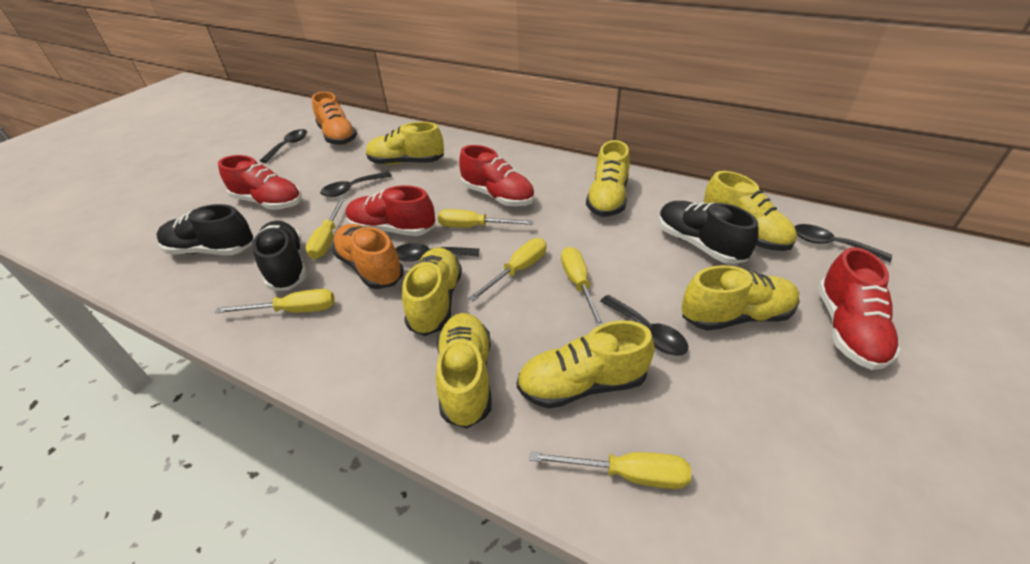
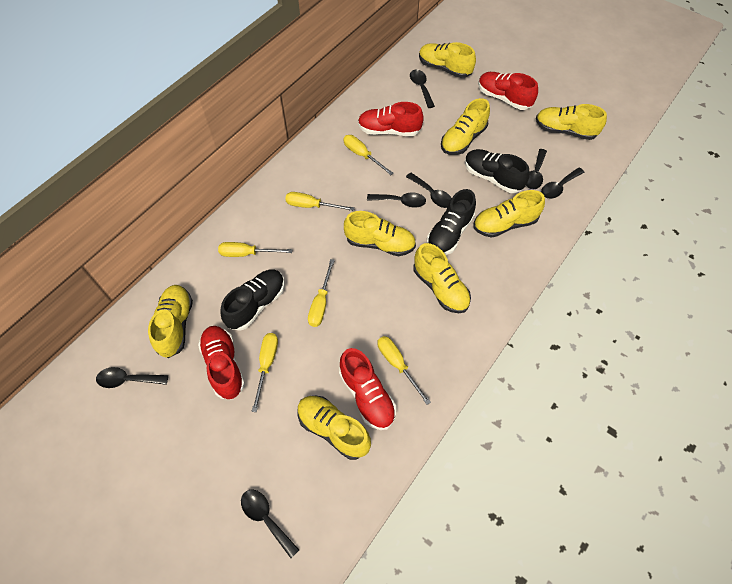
black spoon: [260,129,307,163] [320,172,392,197] [395,243,479,262] [600,295,688,356] [794,224,892,263] = 5 -> [96,367,168,388] [241,489,299,558] [367,192,426,208] [406,173,452,208] [410,69,435,108] [526,149,547,189] [541,168,584,199] = 7
orange shoe: [312,92,357,145] [332,224,404,289] = 2 -> none = 0
yellow shoe: [366,122,444,165] [402,247,462,336] [436,313,492,428] [517,320,655,409] [586,140,630,217] [681,265,800,331] [704,171,797,251] = 7 -> [148,285,193,358] [297,395,371,460] [344,211,416,256] [413,243,471,313] [419,42,476,78] [441,98,490,155] [473,190,545,238] [536,104,607,140] = 8

